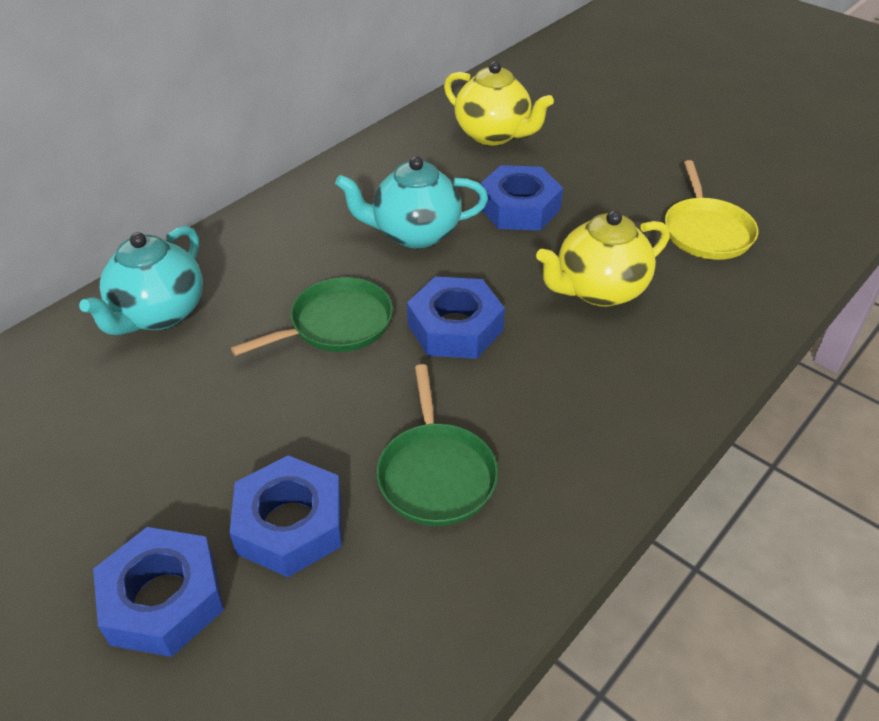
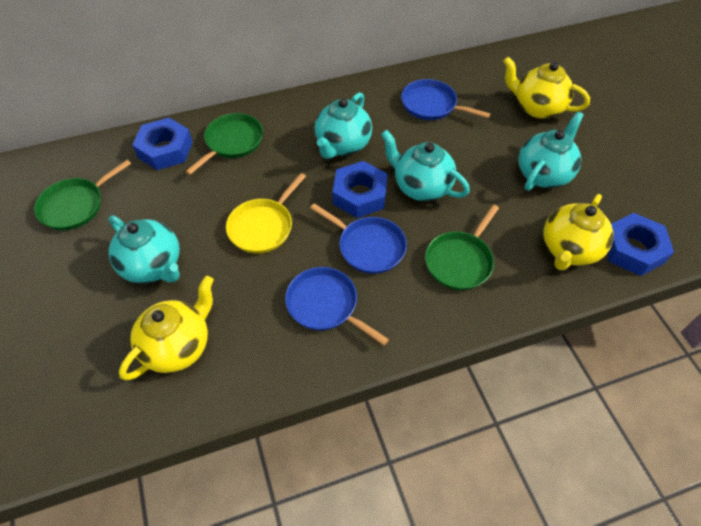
blue nut: [93,527,224,657] [230,455,342,577] [407,277,505,359] [478,165,563,231] = 4 -> [132,118,193,170] [332,161,387,218] [607,213,674,276] = 3
blue pan: none = 0 -> [285,267,389,345] [310,203,407,274] [401,79,491,120] = 3
green pan: [231,277,393,356] [377,364,498,526] = 2 -> [34,160,131,230] [185,113,263,175] [425,205,499,290] = 3
turquoise teapot: [79,226,203,335] [335,156,488,249] = 2 -> [108,215,180,284] [314,92,372,159] [381,130,470,201] [518,112,584,191] = 4
yellow teapot: [444,61,554,145] [536,210,670,307] = 2 -> [119,276,214,381] [503,57,590,119] [543,194,614,271] = 3

